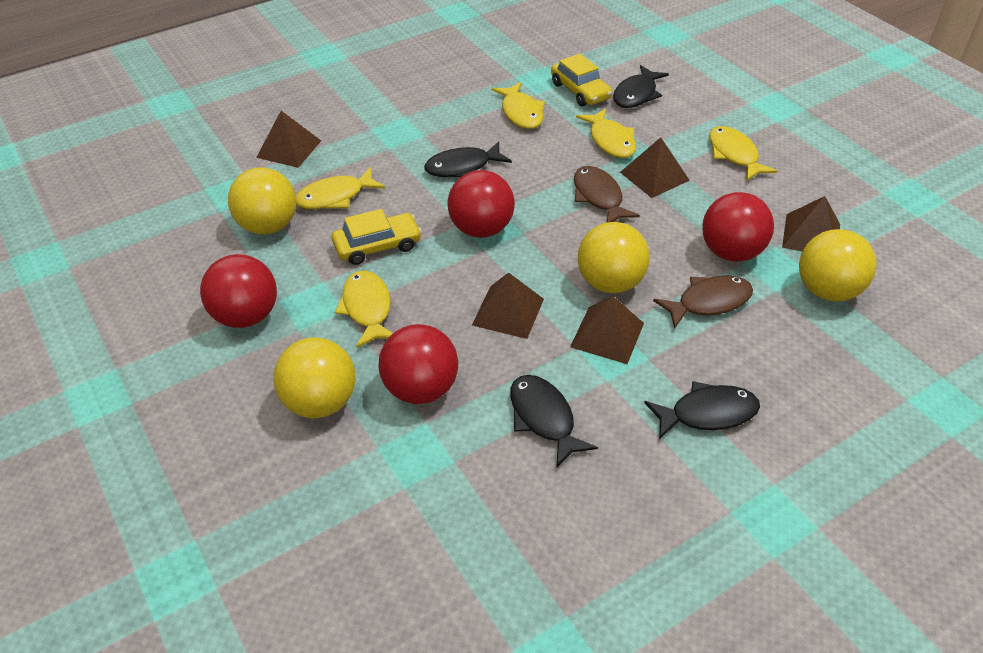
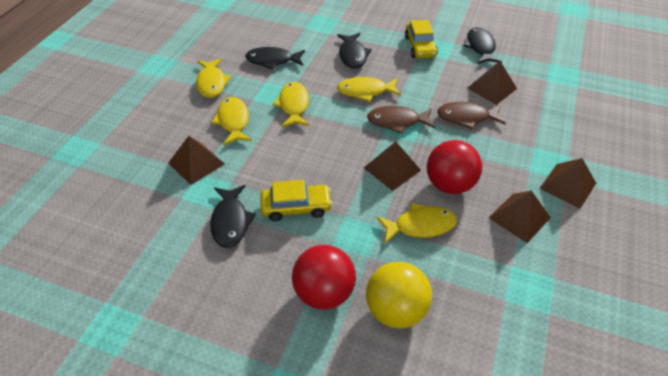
red ball: [200,254,277,328] [378,324,458,404] [447,170,515,238] [702,192,774,262] = 4 -> [292,245,356,310] [427,140,482,194] = 2
yellow ball: [228,167,296,235] [273,337,356,418] [578,222,650,293] [799,229,877,301] = 4 -> [366,262,432,329] = 1

